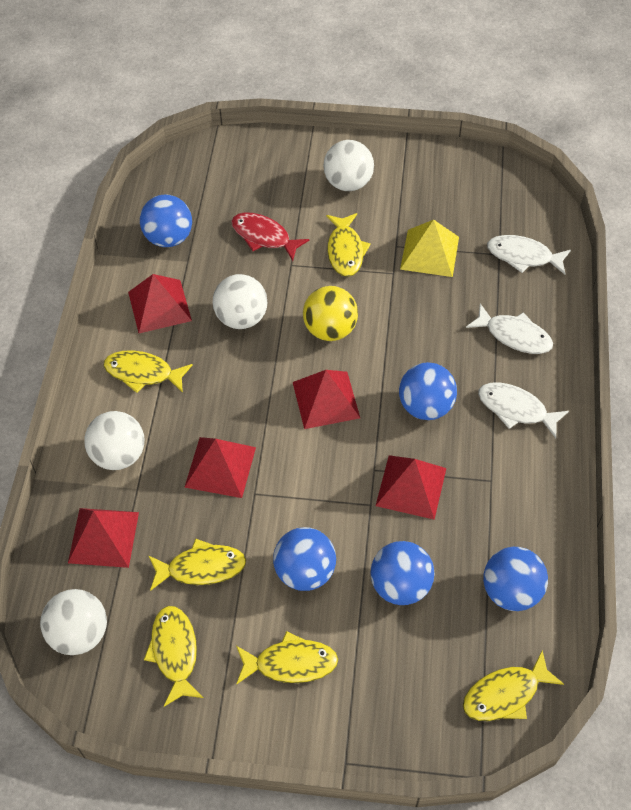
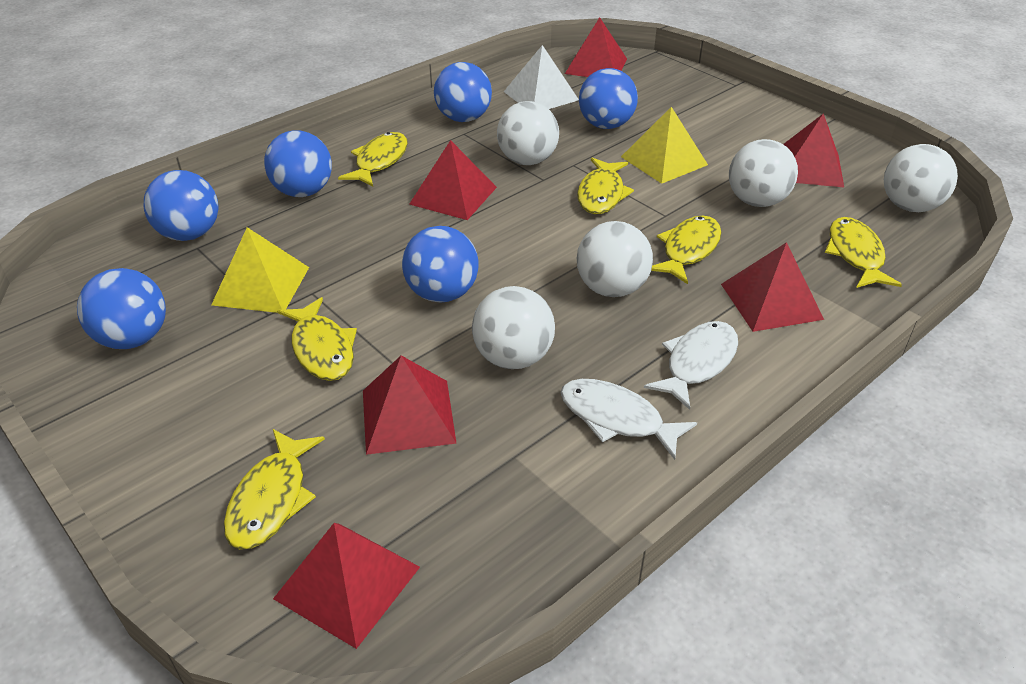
blue ball: [140,195,192,247] [273,527,336,591] [370,541,435,605] [399,362,457,420] [483,547,548,611] = 5 -> [77,268,166,349] [144,170,218,241] [264,130,332,197] [402,226,478,303] [434,62,492,122] [579,68,638,129] = 6
red fish: [231,212,310,261] = 1 -> none = 0
red pyramid: [68,508,139,568] [128,274,192,333] [184,437,256,498] [293,370,360,429] [376,455,446,520] = 5 -> [273,523,420,649] [363,355,457,455] [409,140,497,220] [565,17,627,77] [721,242,824,332] [783,113,844,187] = 6
white ball: [40,589,107,655] [84,411,144,470] [213,274,267,329] [324,140,374,191] = 4 -> [472,286,555,369] [497,101,559,165] [577,221,653,297] [729,139,798,207] [884,144,958,212] = 5
white fish: [466,304,553,354] [478,382,569,438] [487,235,571,274] = 3 -> [560,379,697,460] [644,321,738,410] = 2
white pyramid: none = 0 -> [504,45,579,109] = 1
yellow ball: [303,286,358,341] = 1 -> none = 0
yellow pyramid: [400,220,459,277] = 1 -> [211,227,309,313] [621,107,708,184] = 2

